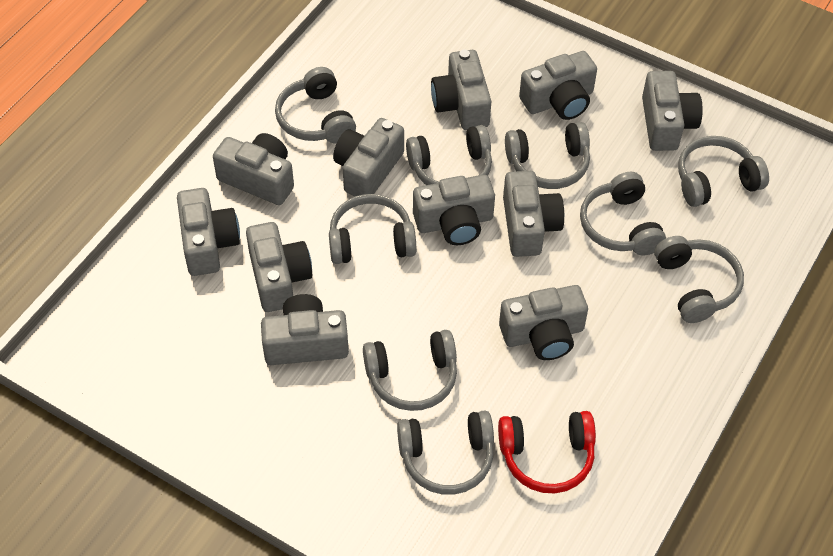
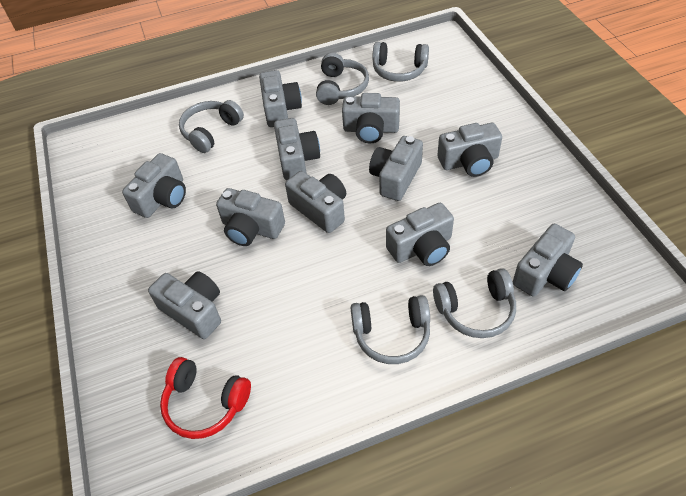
grey headphones: [275,67,356,143] [329,194,416,264] [363,330,457,411] [397,410,494,495] [406,125,492,185] [505,122,590,189] [580,172,666,256] [654,236,744,323] [678,136,769,207] = 9 -> [179,100,244,153] [316,53,369,105] [351,295,430,364] [373,42,429,82] [433,268,516,338] = 5

